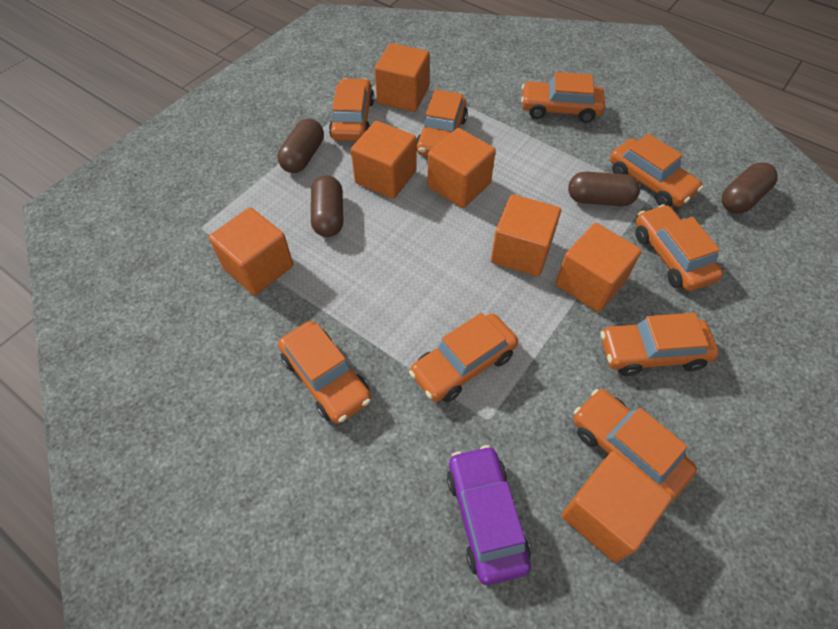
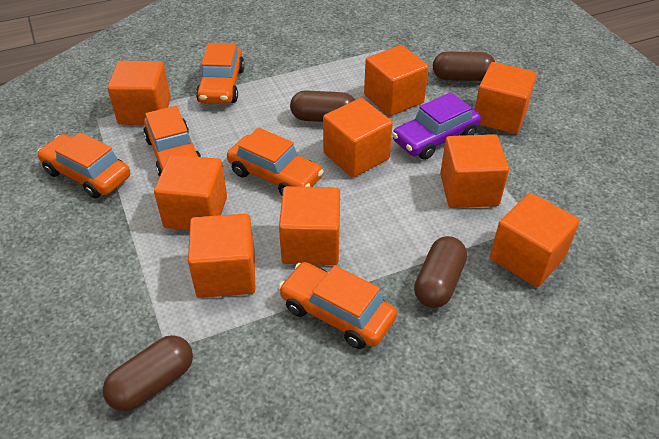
orange car: [278,321,371,424] [329,78,374,141] [409,313,518,402] [416,90,468,157] [521,72,605,123] [573,389,697,500] [601,313,719,376] [610,134,703,207] [635,204,723,291] = 9 -> [37,132,130,198] [143,106,202,176] [196,43,245,104] [227,128,324,195] [279,262,397,349] = 5
orange cube: [209,207,293,295] [351,121,417,199] [375,43,430,112] [427,128,496,208] [491,194,561,277] [556,223,642,312] [562,451,673,562] = 7 -> [107,61,171,125] [154,154,227,231] [188,214,256,298] [279,186,340,265] [323,98,393,178] [364,45,429,116] [440,134,509,208] [475,62,537,134] [490,193,580,287] = 9

